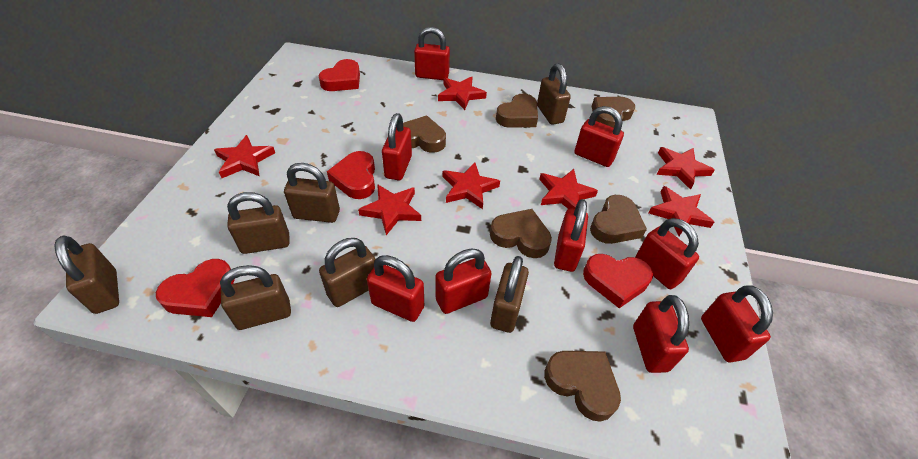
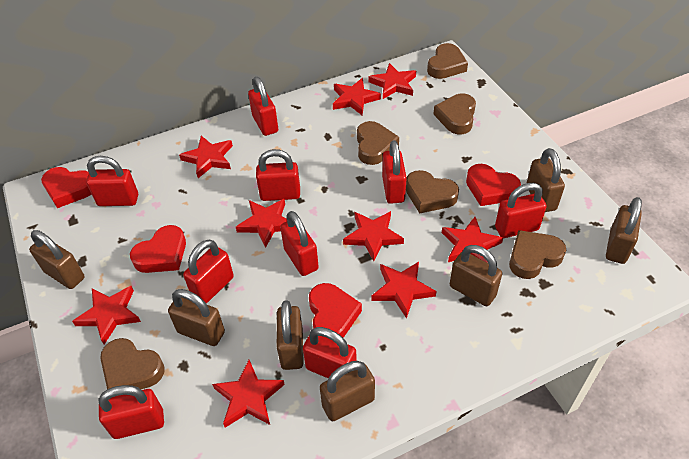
red star: [214,135,275,178] [358,184,421,235] [438,76,487,110] [443,162,500,209] [539,169,598,209] [648,186,714,236] [657,147,715,190] = 7 -> [72,286,141,345] [179,136,233,178] [212,360,285,428] [236,199,287,248] [333,78,381,116] [343,211,404,261] [368,63,416,99] [372,262,437,319] [442,217,503,263] = 9

